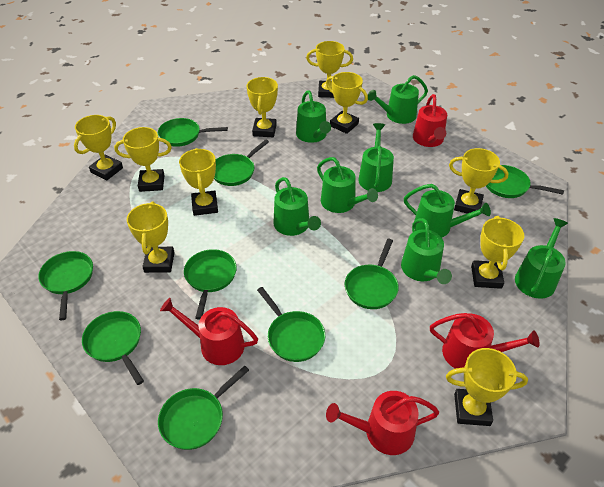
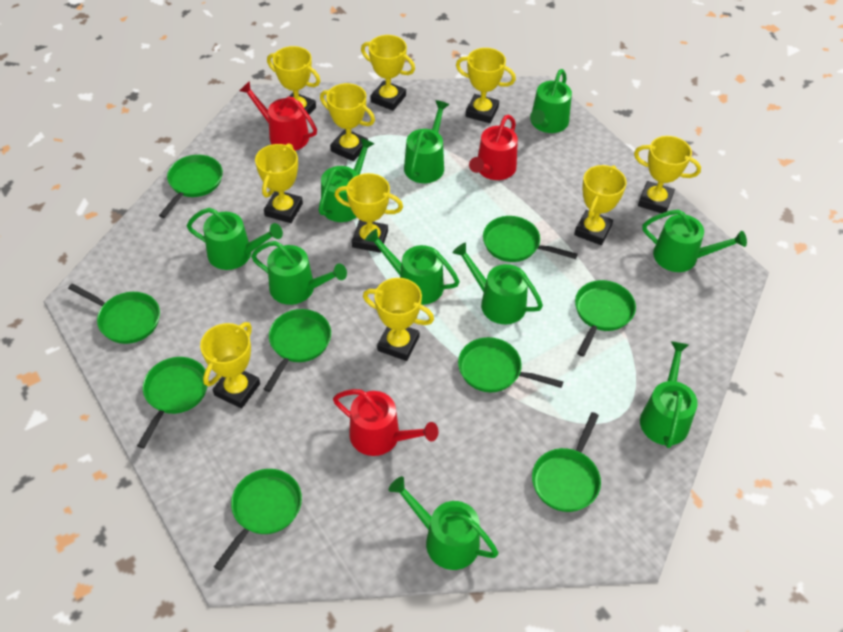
green watering can: [273,177,321,236] [296,90,331,143] [317,157,378,213] [358,123,394,192] [368,75,428,124] [401,218,452,284] [404,184,491,237] [515,218,568,299] = 8 -> [187,208,283,270] [251,241,347,305] [319,138,375,222] [365,229,460,305] [389,476,499,570] [404,100,449,183] [453,243,543,324] [530,69,572,133] [640,341,698,448] [642,210,747,272] = 10
red watering can: [160,298,258,365] [326,391,439,455] [413,94,447,147] [430,313,540,369] = 4 -> [239,81,317,151] [333,389,438,456] [469,115,518,180] = 3

